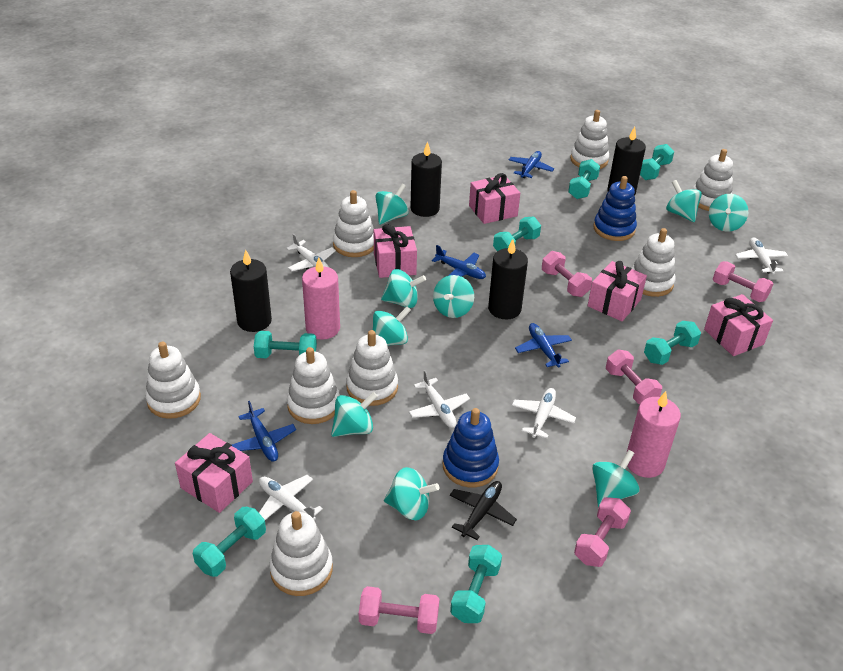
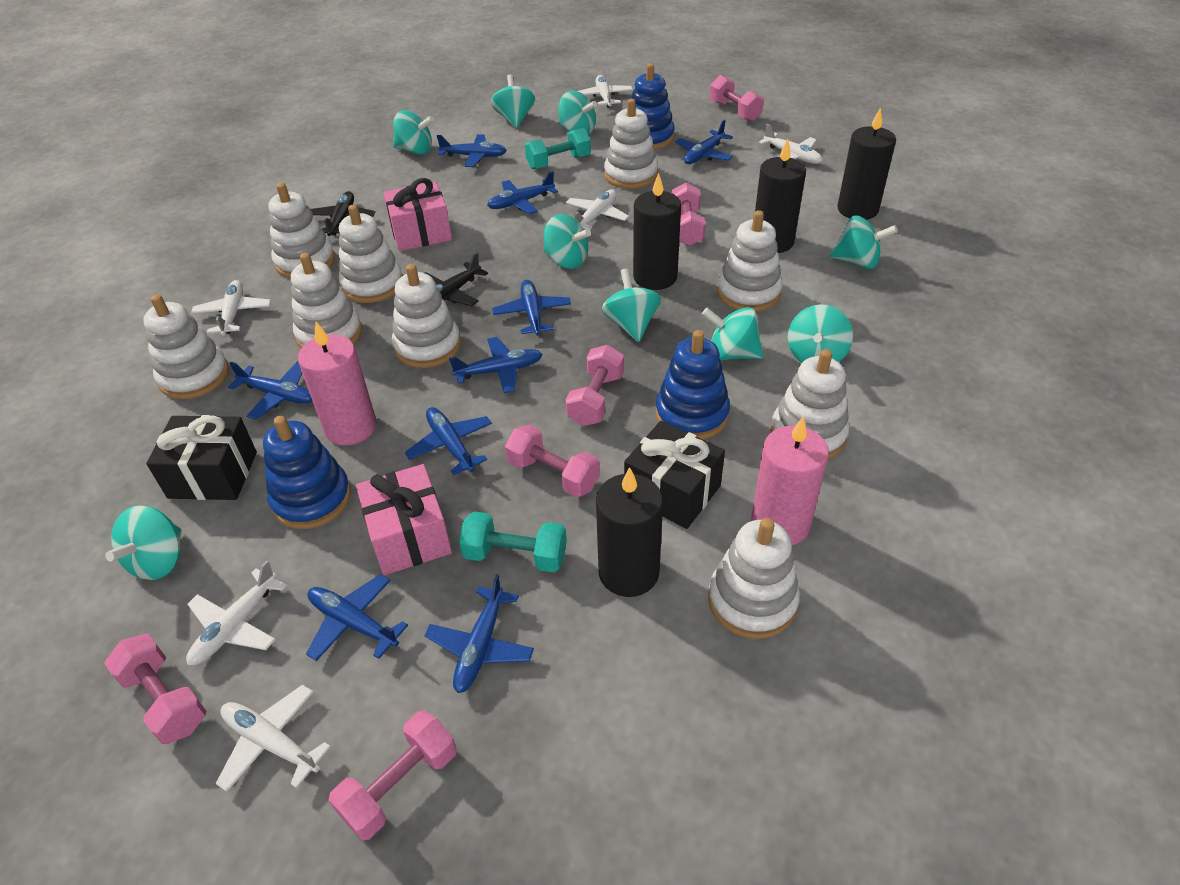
black gift: none = 0 -> [146,415,257,500] [624,421,725,529] = 2
black plane: [450,481,517,540] = 1 -> [311,191,375,236] [425,253,488,306] = 2
blue plane: [232,401,296,462] [432,245,486,279] [509,151,554,178] [515,323,572,367] = 4 -> [228,361,312,419] [306,574,408,661] [405,407,492,475] [425,574,534,693] [437,134,507,167] [449,337,543,393] [487,171,558,214] [492,280,571,336] [675,120,733,164] = 9
blue stacking toy: [443,408,499,487] [593,176,637,241] = 2 -> [263,416,351,529] [632,64,675,149] [656,330,730,439] = 3
pink dumbbell: [359,586,439,634] [542,251,592,297] [574,497,631,567] [606,350,662,404] [713,261,773,302] = 5 -> [104,634,207,744] [329,711,457,840] [505,425,600,497] [566,345,624,426] [671,182,705,246] [709,75,764,122] = 6
pink gift: [175,433,253,513] [374,224,417,278] [469,173,520,224] [588,261,647,321] [704,294,773,356] = 5 -> [356,464,452,575] [383,178,452,251] = 2
turquoise dumbbell: [193,507,266,577] [254,331,317,358] [450,545,502,623] [493,217,541,251] [568,159,600,199] [640,144,674,180] [644,321,701,365] = 7 -> [459,511,567,573] [525,128,591,169] = 2
white plane: [259,475,323,521] [286,234,336,271] [409,370,470,428] [512,388,576,438] [735,237,788,275] = 5 -> [186,560,287,666] [191,280,271,336] [215,685,331,792] [565,189,629,230] [578,75,633,108] [759,124,822,164] = 6
white stacking toy: [145,341,201,419] [269,511,333,596] [287,347,340,424] [333,190,374,257] [346,330,398,406] [570,110,609,169] [632,228,676,297] [692,149,733,211] = 8 -> [143,294,229,399] [268,183,335,278] [291,253,362,348] [339,205,402,303] [392,264,461,368] [604,99,658,189] [708,518,800,639] [717,210,783,312] [771,349,849,459] = 9

